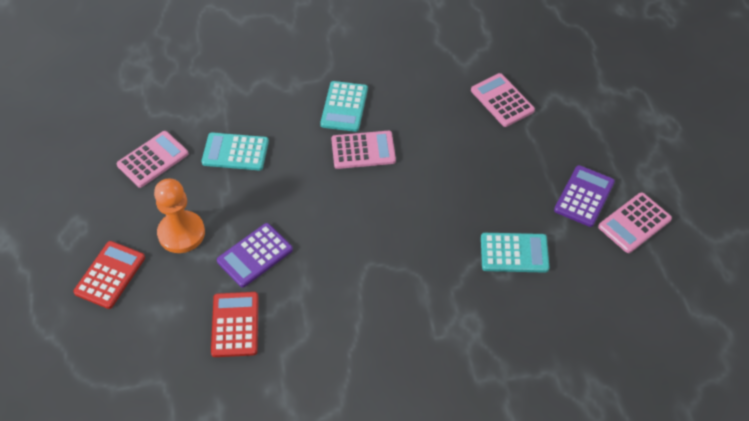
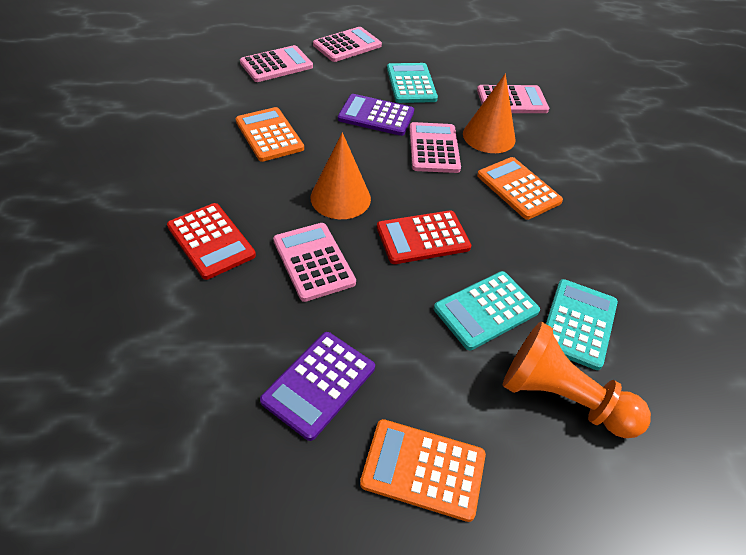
orange calculator: none = 0 -> [235,107,304,162] [360,419,486,522] [477,157,563,220] = 3
orange cone: none = 0 -> [311,132,371,219] [463,74,516,153] = 2
pink calculator: [117,131,188,188] [331,131,396,169] [471,73,535,127] [598,192,672,253] = 4 -> [240,45,313,82] [273,223,356,302] [313,27,382,62] [409,122,461,173] [477,85,549,113] = 5

